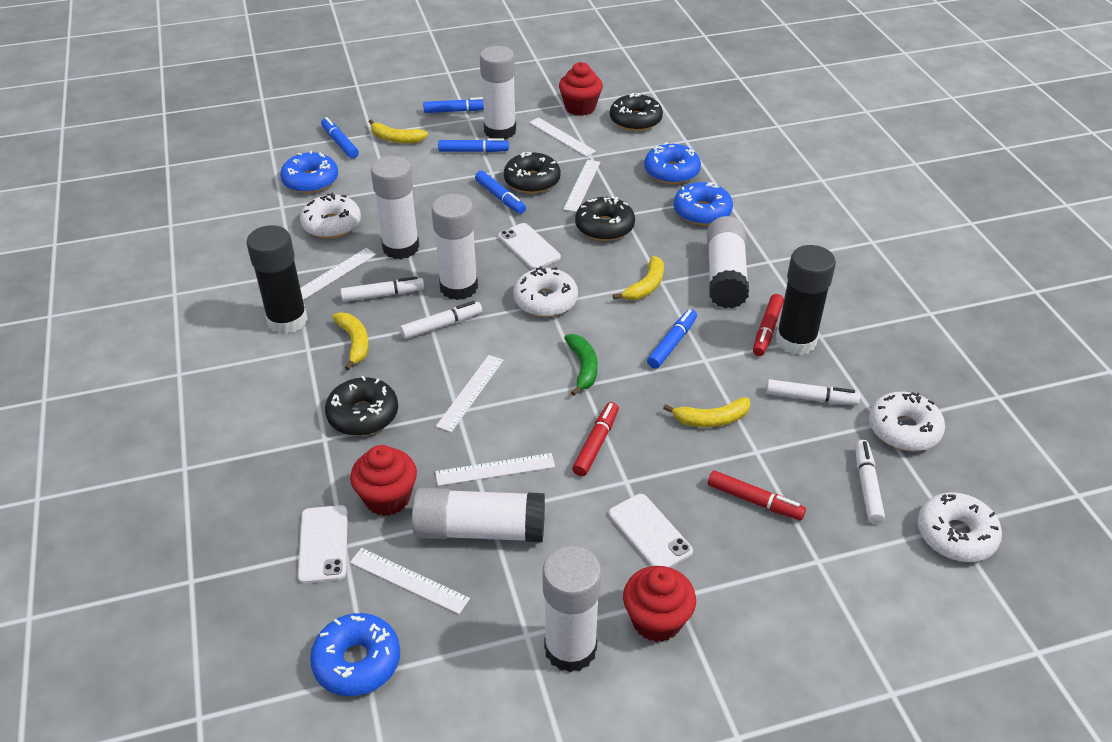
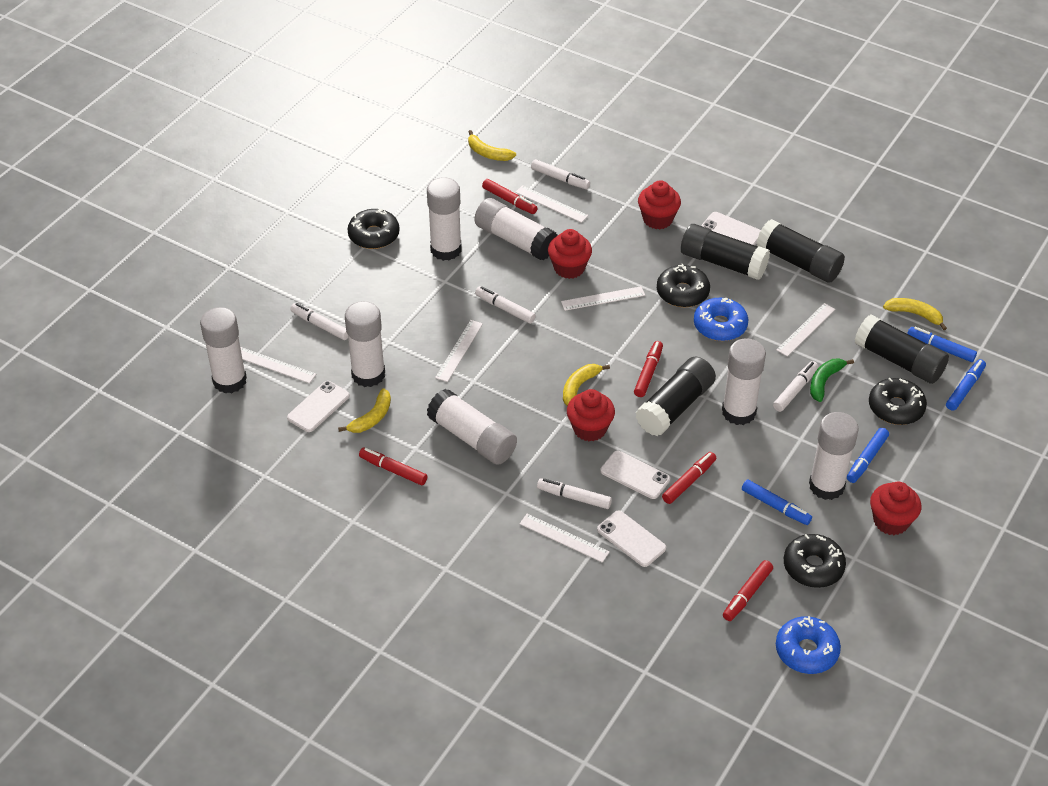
black glue stick: [246,225,308,334] [776,245,836,355] = 2 -> [636,357,716,436] [681,224,770,280] [756,219,845,283] [855,314,949,384] = 4
blue donut: [280,151,338,193] [310,613,400,696] [644,142,701,184] [674,182,733,225] = 4 -> [694,298,748,341] [776,616,841,674] = 2
blue marker: [321,117,359,159] [423,97,484,113] [438,138,509,152] [475,171,526,214] [647,309,697,369] = 5 -> [742,479,812,525] [847,428,889,483] [907,327,977,362] [946,359,986,411] = 4
red cupcake: [350,445,417,516] [559,62,603,116] [623,566,696,642] = 3 -> [548,229,592,279] [567,389,615,441] [638,180,681,229] [870,482,921,535] = 4
red marker: [572,402,619,476] [708,470,806,520] [753,294,784,356] = 3 -> [359,448,428,486] [482,179,537,214] [634,341,663,397] [662,452,716,504] [723,560,773,621] = 5
white donut: [300,193,361,238] [513,266,578,317] [869,392,945,451] [917,492,1002,562] = 4 -> none = 0
white glue stick: [371,156,420,259] [412,488,545,542] [431,194,478,300] [480,46,516,139] [543,546,601,672] [707,216,749,309] = 6 -> [200,307,247,393] [345,301,385,387] [427,177,462,261] [427,389,517,465] [474,198,558,261] [722,338,766,425] [809,412,859,500] = 7
white marker: [340,276,424,302] [400,301,482,339] [766,379,860,405] [855,440,885,524] = 4 -> [290,303,348,340] [475,286,536,324] [531,159,590,189] [537,478,612,509] [773,361,818,412] = 5
white phone: [298,505,348,584] [498,223,561,270] [609,494,693,568] = 3 -> [287,381,350,432] [597,511,666,567] [600,451,670,499] [701,212,761,245] = 4

